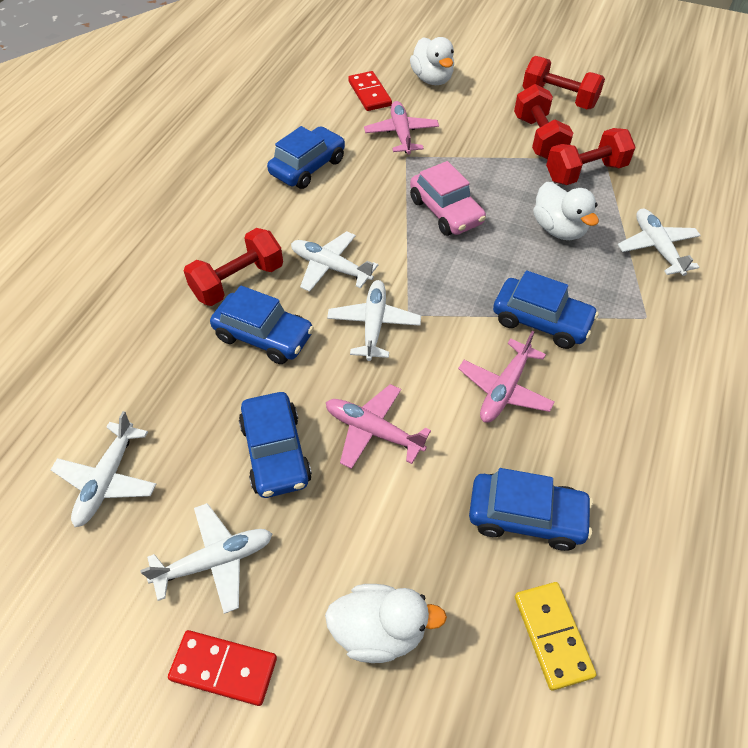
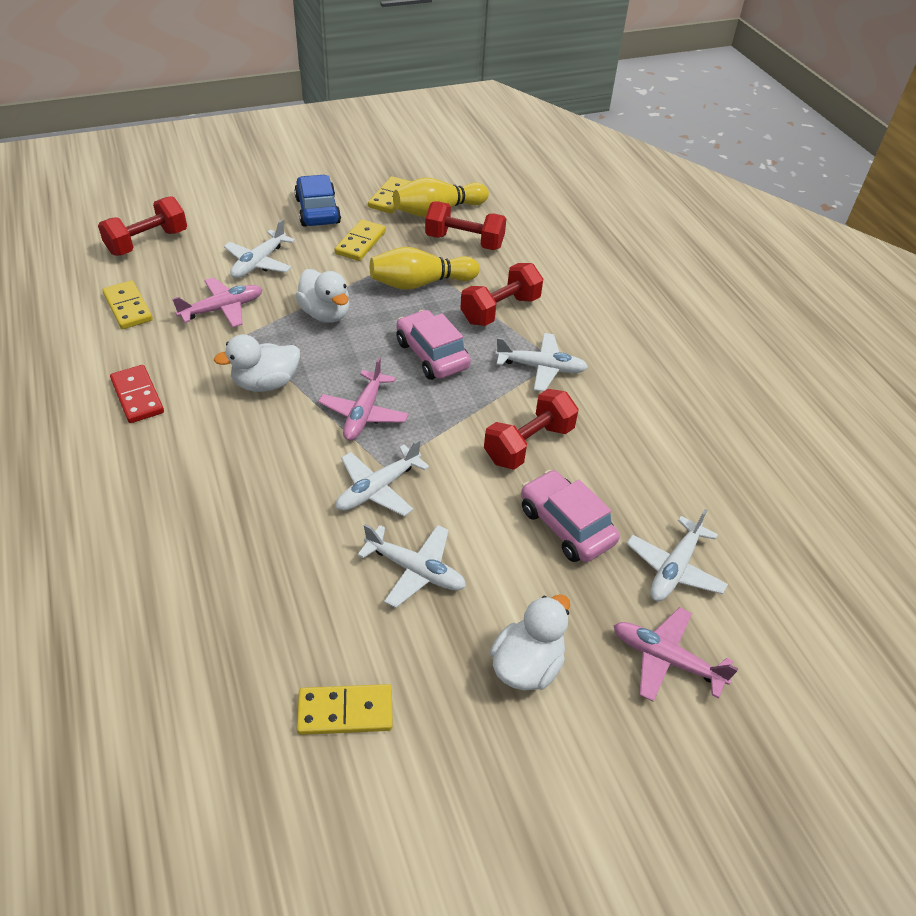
blue car: [210,286,314,364] [239,392,312,498] [267,126,345,189] [469,468,593,551] [493,270,599,349] = 5 -> [294,175,341,227] = 1
pink car: [410,161,486,236] = 1 -> [396,310,471,380] [521,470,620,562] = 2
red domino: [168,630,277,706] [348,71,392,111] = 2 -> [110,365,164,423] = 1
yellow bowling pin: none = 0 -> [370,247,480,290] [393,177,489,217] = 2
yellow domino: [515,582,596,691] = 1 -> [102,280,153,329] [297,684,393,735] [334,219,386,261] [368,176,412,214] = 4

